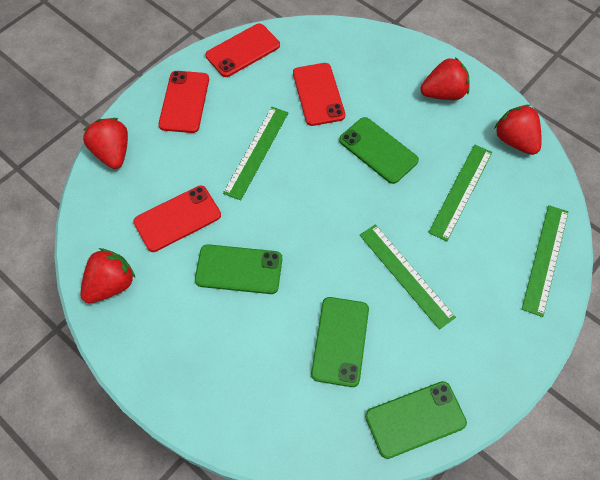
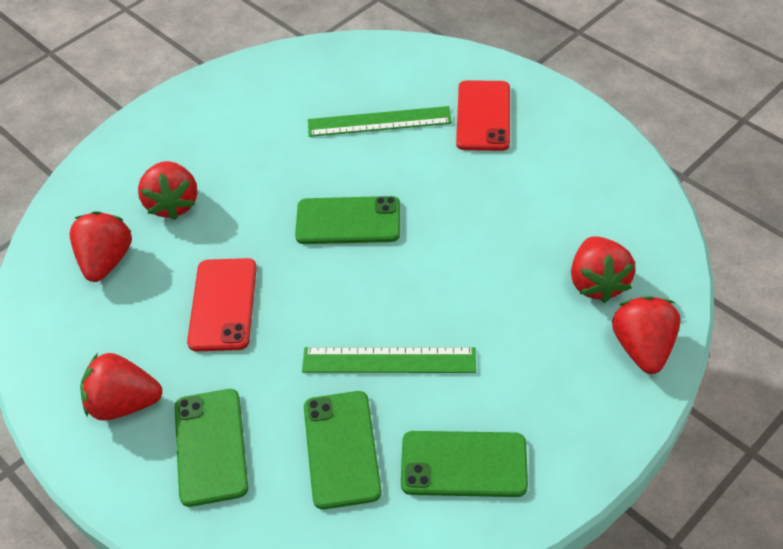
green ruler: [223,107,288,200] [360,224,456,330] [428,145,492,241] [522,205,568,317] = 4 -> [302,347,476,373] [308,106,452,137] = 2
red phone: [133,186,221,252] [158,71,209,133] [205,23,280,77] [293,63,345,126] = 4 -> [187,258,257,351] [456,80,510,151] = 2
red strawberry: [80,248,135,303] [83,118,128,169] [420,57,470,100] [494,105,541,155] = 4 -> [69,211,132,282] [80,353,162,421] [138,161,198,220] [571,236,635,303] [612,296,680,374] = 5

